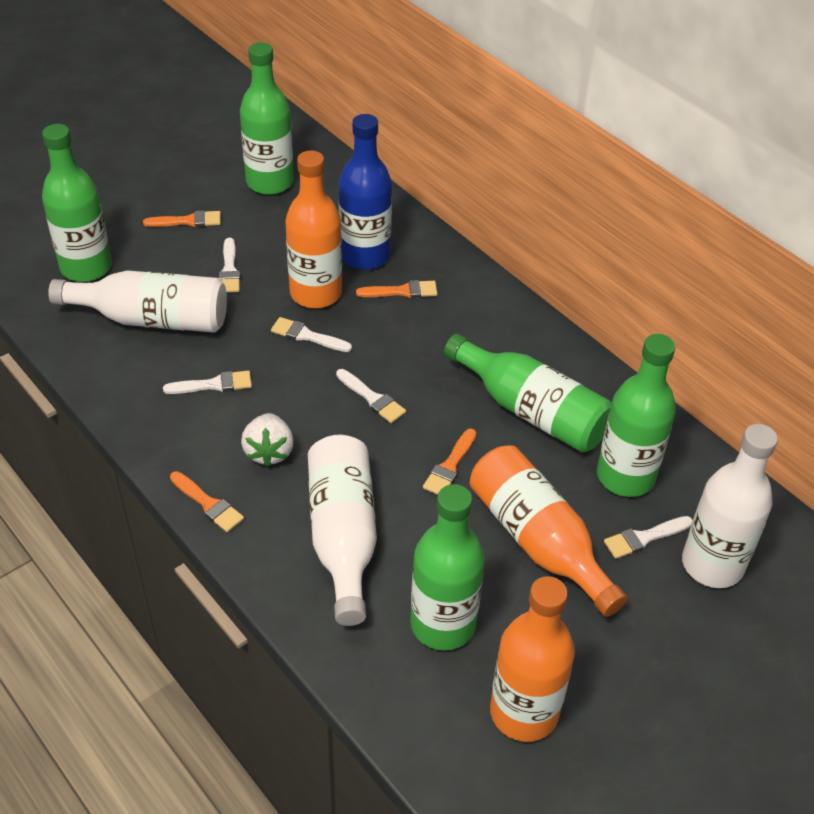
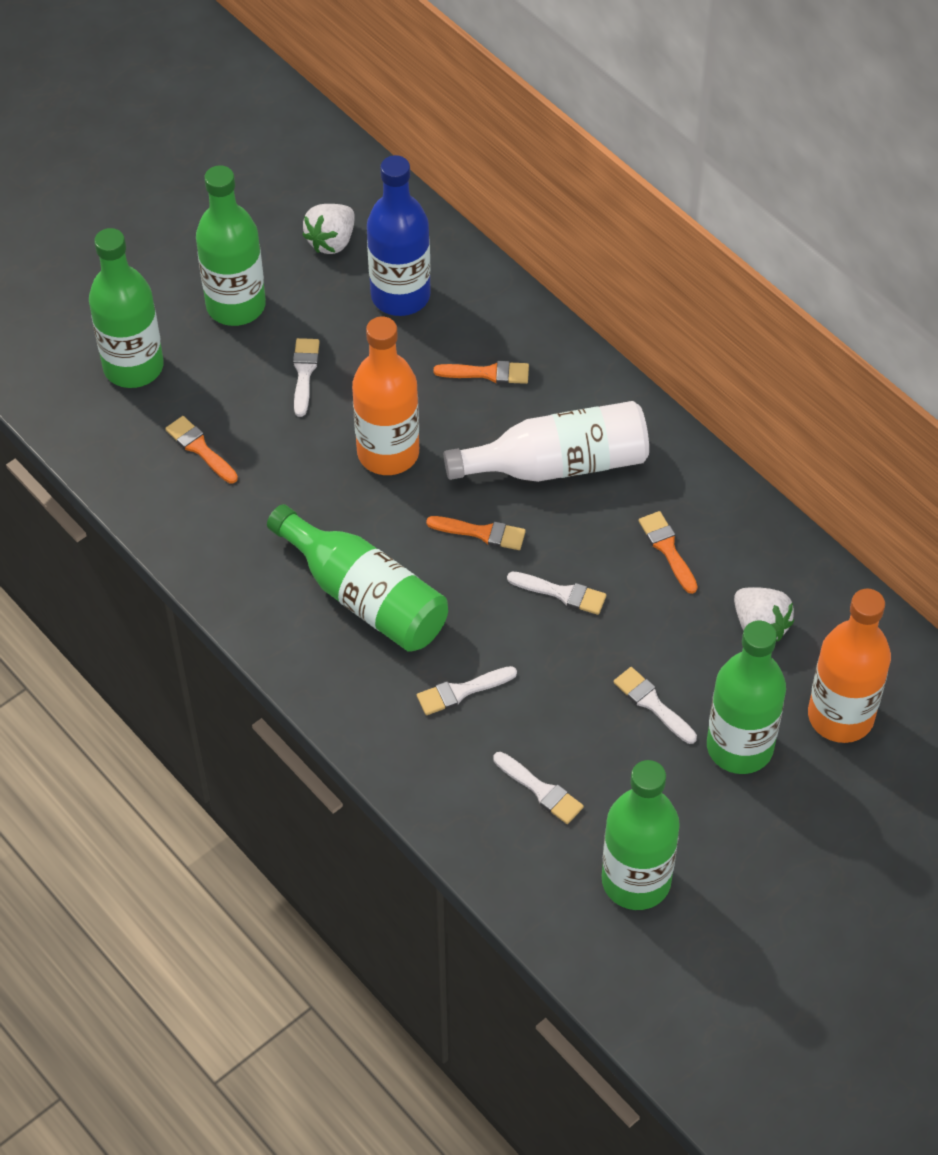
orange bottle: [285,150,342,308] [470,445,628,617] [490,576,575,742] = 3 -> [352,317,419,475] [808,589,891,743] = 2
white bottle: [48,271,227,333] [308,435,377,626] [682,424,778,588] = 3 -> [444,401,649,482] = 1
white strawberry: [241,413,294,467] = 1 -> [302,204,355,254] [734,587,794,641] = 2

